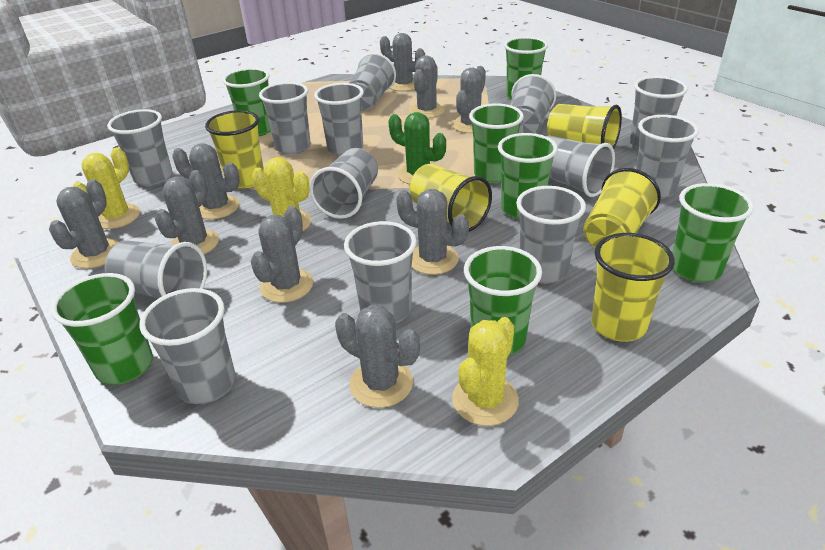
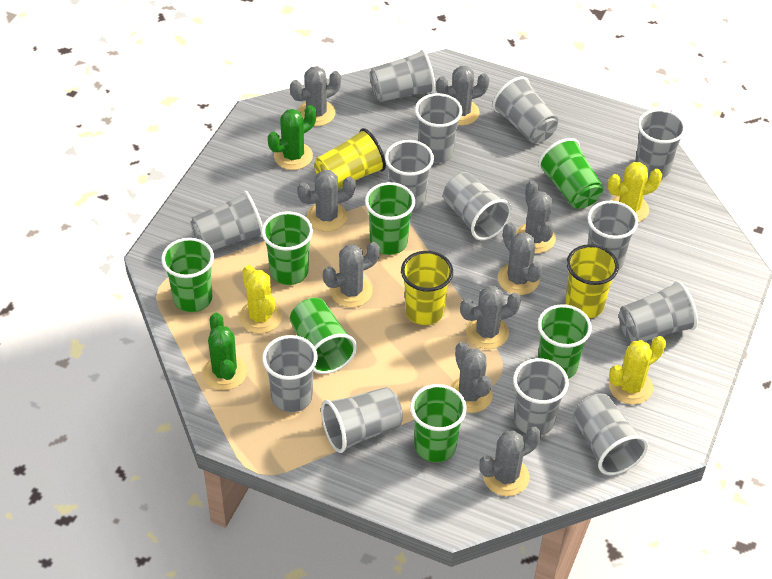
green cactus: [388,112,446,184] = 1 -> [203,313,247,390] [268,105,316,170] = 2
yellow cup: [205,110,264,189] [409,164,492,232] [547,104,622,149] [583,168,661,247] [591,233,675,342] = 5 -> [314,128,386,189] [401,251,453,325] [566,244,619,318] = 3

